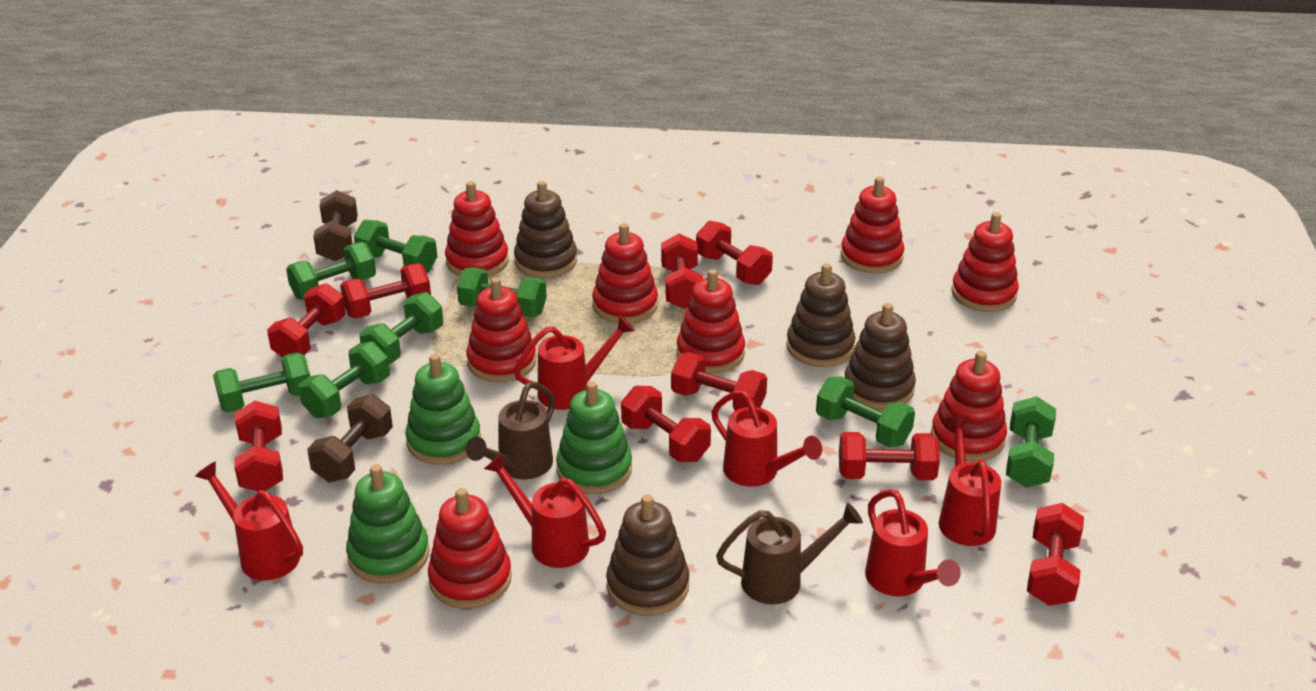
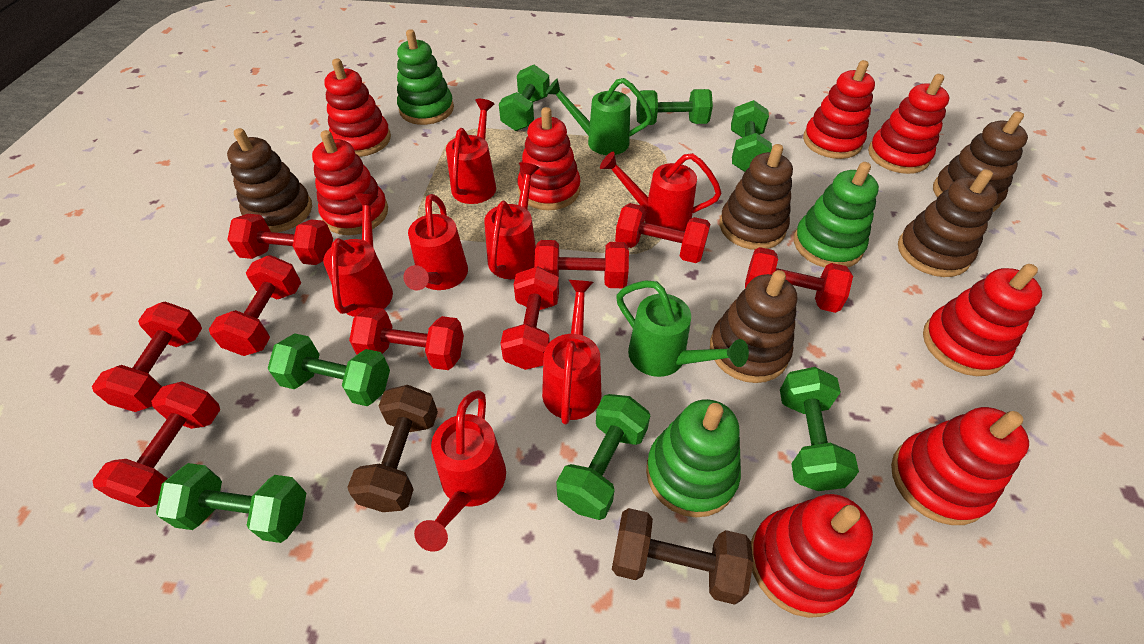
brown stacking toy: [514,181,577,278] [606,494,689,616] [786,263,855,367] [845,303,916,410] = 4 -> [227,128,312,233] [710,270,797,383] [719,144,793,250] [898,169,998,277] [933,111,1028,212] = 5
brown watering can: [466,382,555,479] [716,503,863,604] = 2 -> none = 0
green dumbbell: [213,352,310,413] [286,242,376,300] [298,341,390,418] [354,220,437,273] [359,292,443,364] [457,267,547,317] [816,376,915,447] [1006,396,1056,488] = 8 -> [156,463,306,543] [268,333,390,406] [499,65,550,131] [556,394,650,520] [636,89,713,125] [731,100,772,172] [780,367,859,491] = 7
green watering can: none = 0 -> [546,78,652,155] [616,280,749,377] = 2
red watering can: [195,461,303,580] [484,453,606,568] [514,316,635,410] [711,390,822,487] [865,489,961,596] [939,416,1001,546] = 6 -> [323,194,393,317] [403,194,468,291] [414,390,506,552] [446,99,496,204] [484,162,540,279] [542,280,602,424] [600,152,721,231] = 7

